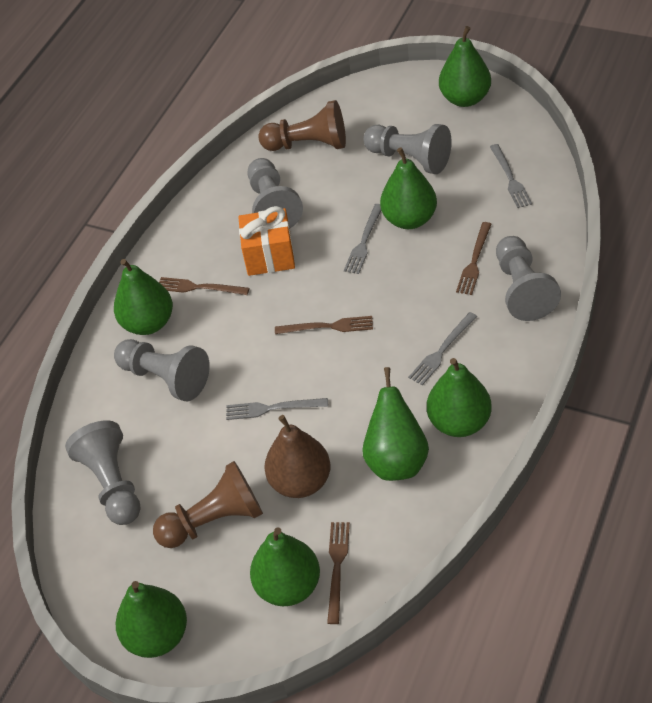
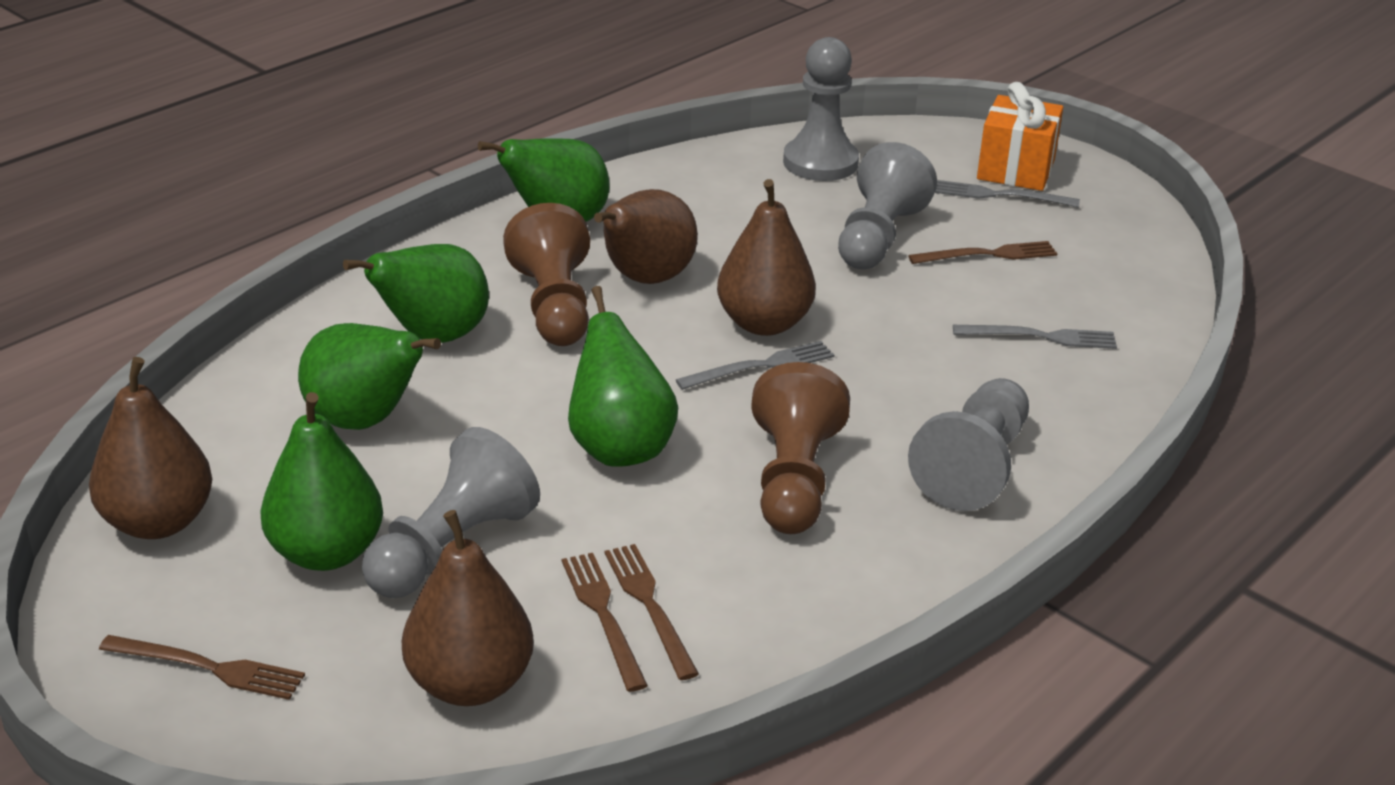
brown pear: [264,415,331,498] = 1 -> [89,357,212,539] [402,510,534,706] [594,189,698,284] [717,179,816,336] = 4
green pear: [114,259,173,335] [116,581,187,658] [250,527,320,606] [362,367,429,481] [380,147,437,229] [427,358,492,437] [439,26,491,107] = 7 -> [260,392,383,571] [298,323,441,430] [343,244,489,343] [478,138,610,222] [568,286,678,467] = 5
grey fork: [226,398,328,420] [344,204,381,274] [408,312,477,385] [490,144,532,208] = 4 -> [676,341,834,390] [935,180,1080,207] [953,325,1117,349] = 3
grey pawn: [65,420,140,525] [114,339,210,401] [248,158,303,228] [363,124,452,174] [496,236,561,321] = 5 -> [362,427,540,598] [783,37,859,181] [838,142,937,269] [908,378,1029,511] = 4

